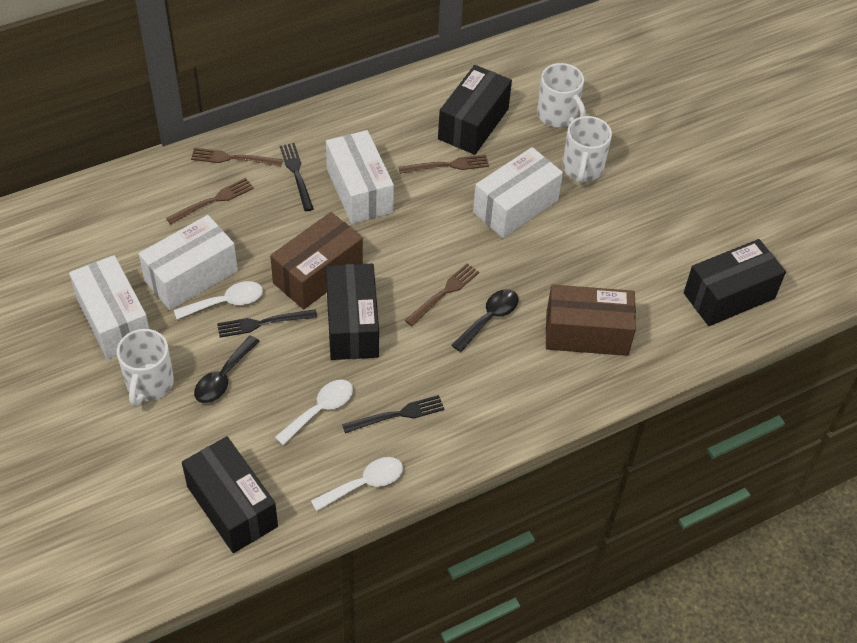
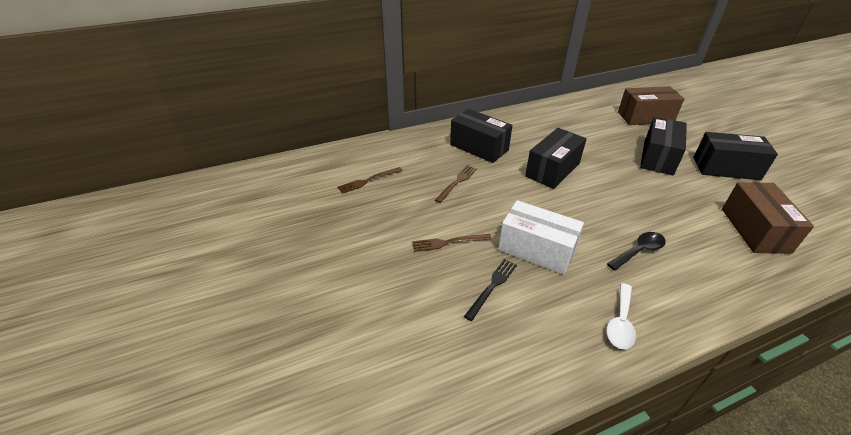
black fork: [217,309,317,337] [280,143,314,211] [342,395,445,433] = 3 -> [464,259,517,321] = 1
black spoon: [194,336,260,403] [452,289,518,352] = 2 -> [607,232,666,271] = 1
brown fork: [166,178,254,224] [191,148,283,166] [399,155,489,174] [405,263,479,326] = 4 -> [338,167,403,194] [412,234,492,252] [435,165,477,203] = 3
white box: [69,255,149,360] [139,215,238,310] [326,130,394,224] [473,147,563,238] = 4 -> [498,200,584,275] = 1
white mug: [117,329,174,407] [537,63,586,127] [563,116,612,183] = 3 -> none = 0
white spoon: [174,281,263,320] [275,380,353,446] [311,457,403,511] = 3 -> [607,283,636,349] = 1

